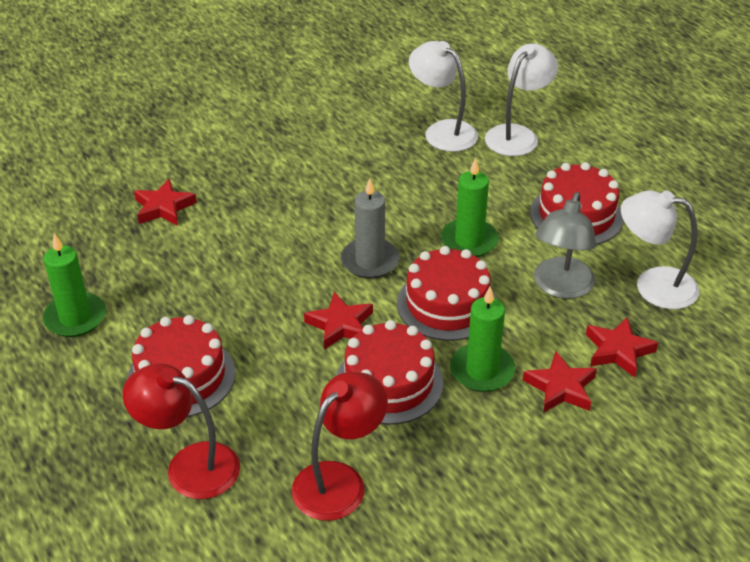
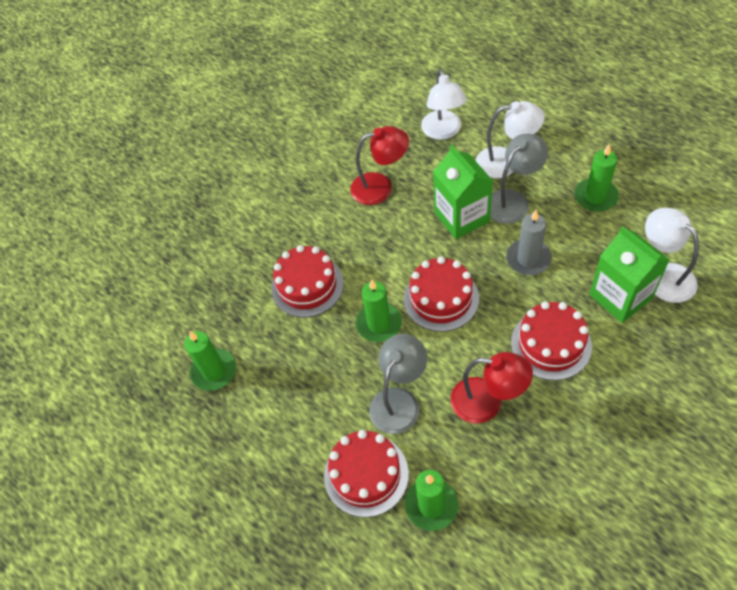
green candle: [43,233,106,337] [441,158,499,257] [450,287,515,392] = 3 -> [184,331,236,391] [356,280,402,342] [405,470,458,531] [574,144,619,212] = 4
green carton: none = 0 -> [433,145,493,239] [589,226,670,323] = 2
grey lamp: [534,192,596,299] = 1 -> [369,334,427,434] [490,134,548,224] = 2
red star: [134,179,197,226] [304,292,373,350] [522,351,597,413] [586,317,658,378] = 4 -> none = 0

